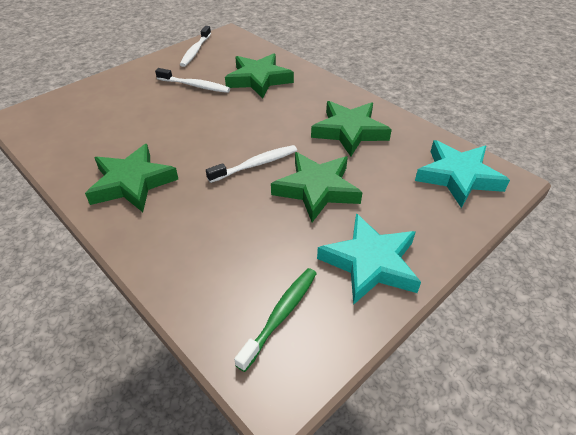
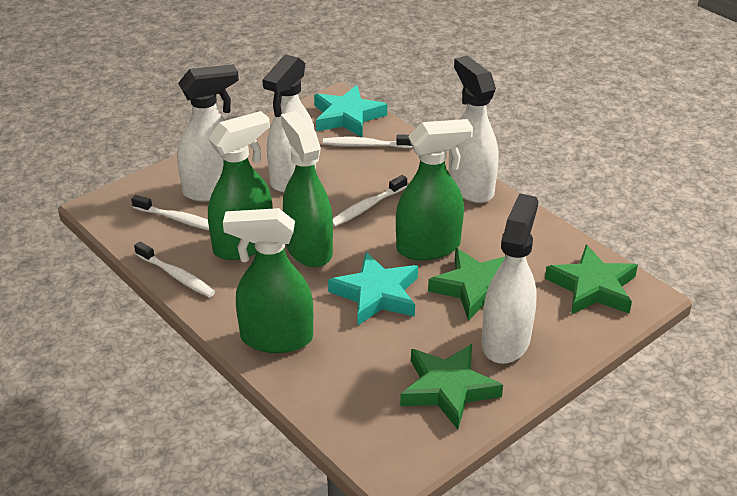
green spray bottle: none = 0 -> [208,111,273,260] [223,208,313,353] [281,111,333,267] [396,119,473,261] = 4
green star: [85,144,178,212] [225,53,294,98] [271,152,363,222] [311,101,392,157] = 4 -> [400,344,503,430] [428,248,505,321] [545,245,638,315] = 3
green toothbrush: [234,268,317,372] = 1 -> none = 0
white spray bottle: none = 0 -> [177,64,239,202] [263,55,316,192] [449,56,498,203] [481,193,539,364] = 4
white toothbrush: [155,68,230,93] [180,26,211,67] [206,145,297,183] = 3 -> [131,195,209,230] [134,242,215,297] [323,134,412,148] [333,175,407,227] = 4

